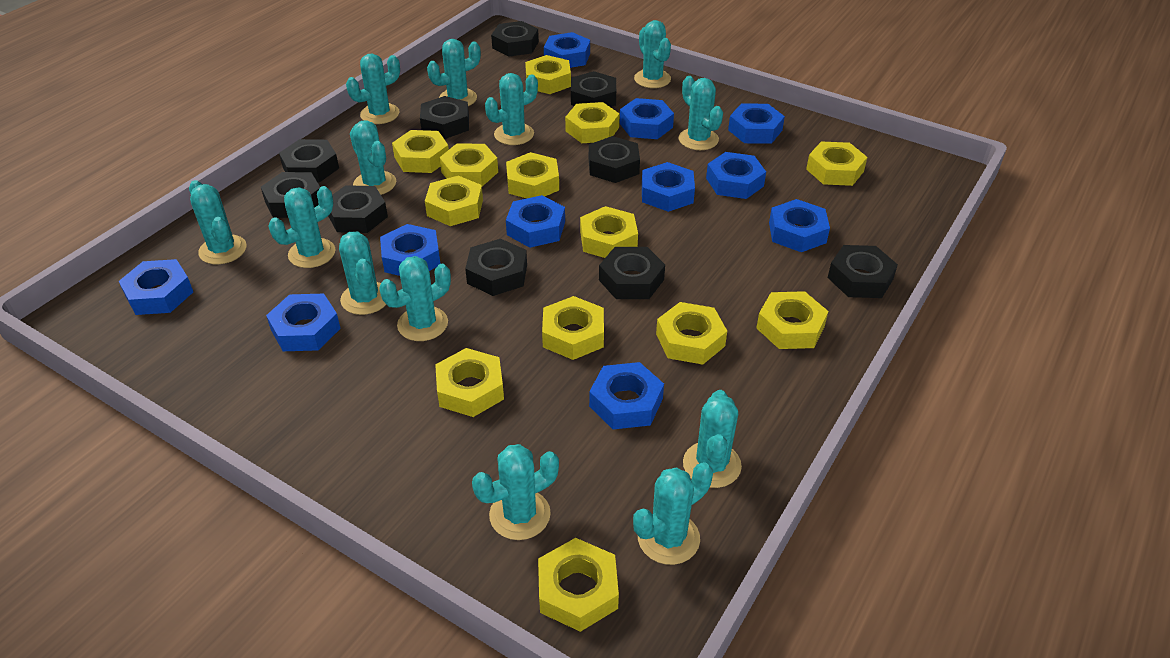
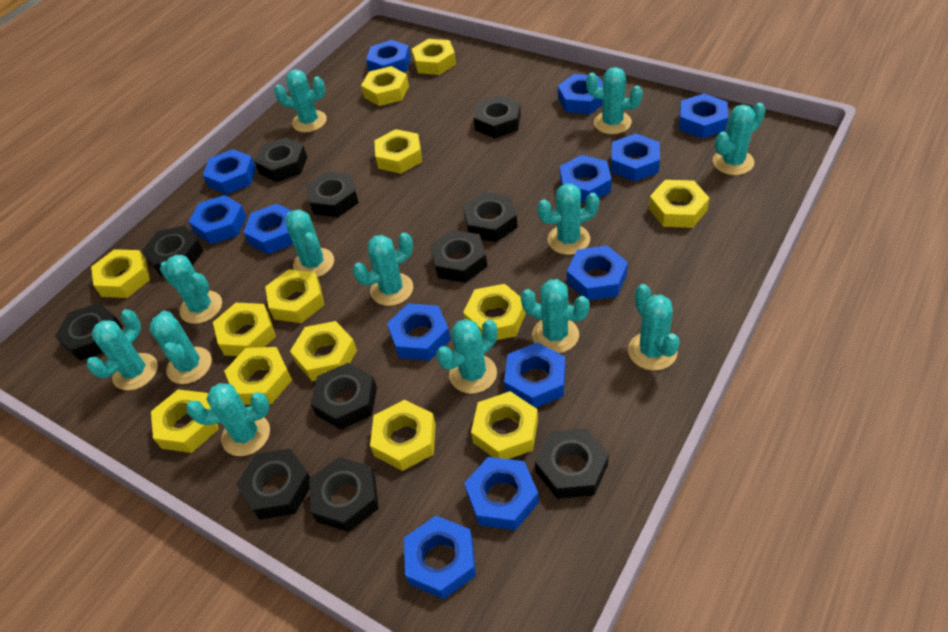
black nut: [261,172,320,218] [279,139,339,183] [328,185,388,233] [420,96,469,139] [465,239,527,296] [491,21,539,57] [571,71,616,107] [589,136,640,183] [599,247,665,299] [828,245,898,298] = 10 -> [55,303,123,361] [142,226,203,276] [236,448,310,520] [255,137,307,182] [306,172,359,217] [309,457,379,532] [311,363,377,430] [430,230,487,283] [463,192,518,242] [474,95,521,138] [535,428,609,499] = 11
blue nut: [119,259,193,315] [266,294,341,351] [380,224,441,276] [506,195,565,248] [544,32,590,68] [589,362,664,429] [620,98,674,139] [642,162,695,212] [706,152,766,199] [728,104,785,144] [769,199,830,252] = 11 -> [189,195,247,244] [203,149,256,195] [243,204,293,254] [366,40,411,72] [387,303,451,361] [404,516,476,599] [464,457,539,530] [504,342,566,408] [558,74,603,114] [560,155,612,203] [567,245,628,300] [611,134,660,182] [679,94,728,139] = 13

